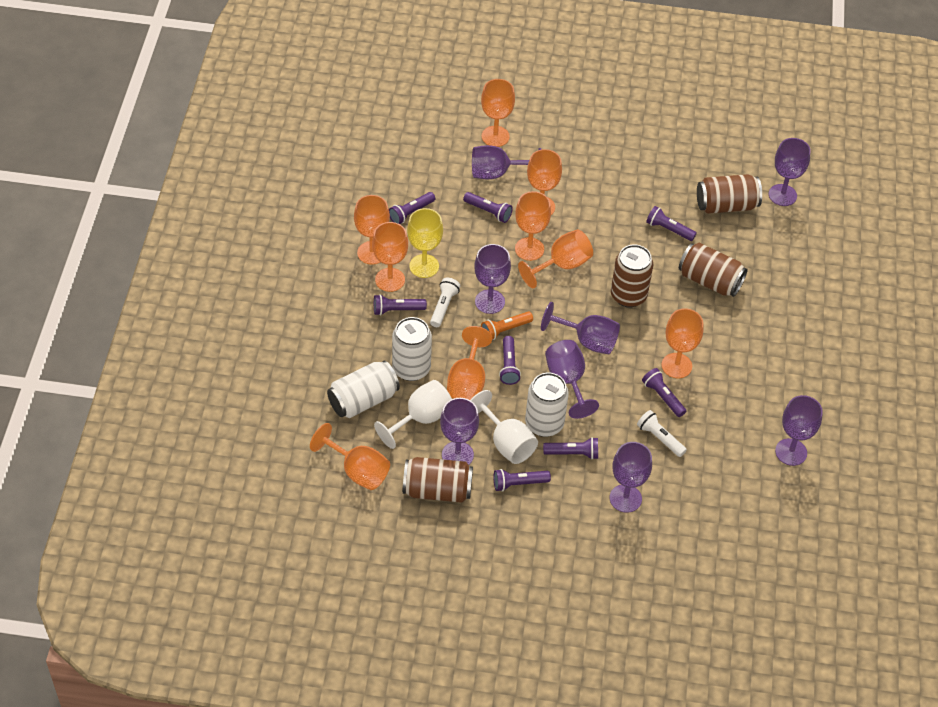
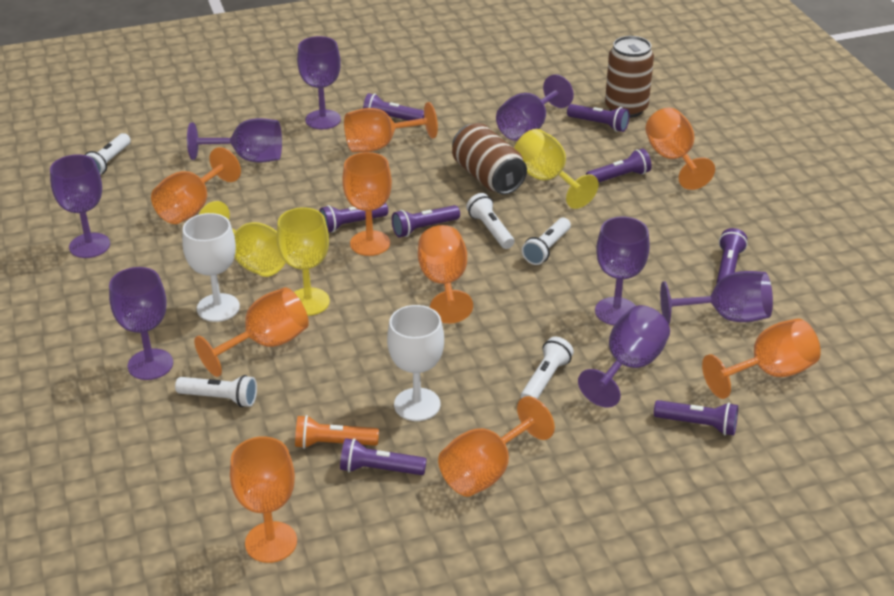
brown can: [403,457,473,503] [611,244,653,308] [679,243,748,297] [697,174,762,214] = 4 -> [452,123,527,195] [605,36,654,118] = 2
white can: [327,361,400,418] [392,317,432,381] [525,373,569,437] = 3 -> none = 0
white flashlight: [430,278,460,327] [637,410,687,457] = 2 -> [85,133,131,175] [175,375,257,407] [466,193,514,249] [521,337,574,399] [522,218,571,265] = 5
yellow goblet: [407,208,443,278] = 1 -> [198,201,286,277] [277,207,330,316] [514,129,599,209] = 3

